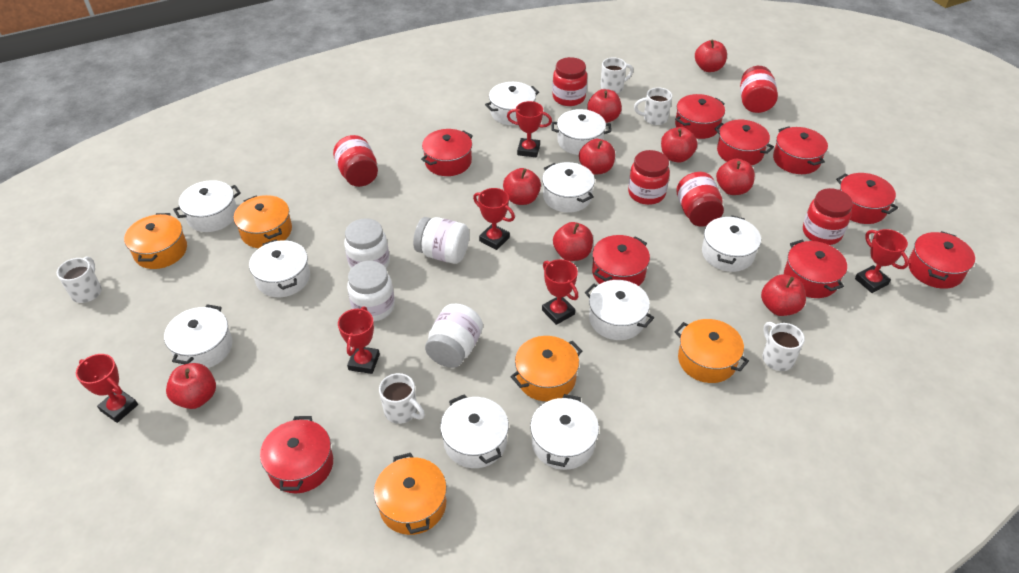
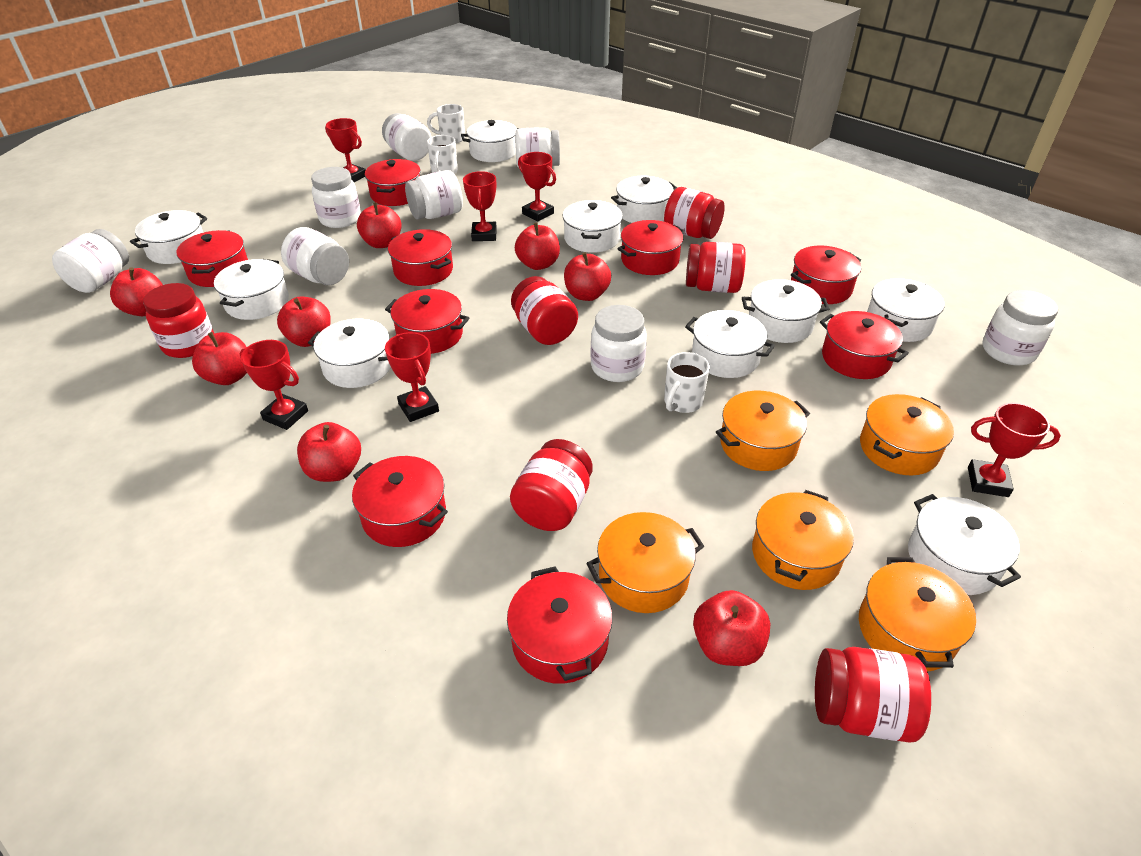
red apple: [166,363,216,409] [503,168,541,205] [553,222,593,261] [579,139,615,175] [587,89,622,123] [661,127,697,163] [695,39,727,72] [716,159,755,195] [761,274,806,316] = 9 -> [110,267,163,316] [192,332,247,385] [277,296,331,347] [297,422,361,482] [357,202,402,248] [515,223,560,270] [564,252,611,301] [693,590,770,666] = 8
white jar: [344,218,390,269] [347,261,395,321] [413,217,469,264] [425,304,483,368] = 4 -> [52,229,129,293] [281,227,349,285] [311,167,361,228] [382,113,431,161] [405,170,463,220] [515,128,560,168] [590,305,647,382] [982,290,1058,366] = 8
white mug: [57,256,102,303] [379,373,425,424] [600,58,633,94] [634,87,672,125] [762,322,805,371] = 5 -> [427,104,465,143] [427,135,458,174] [664,352,710,413] = 3

